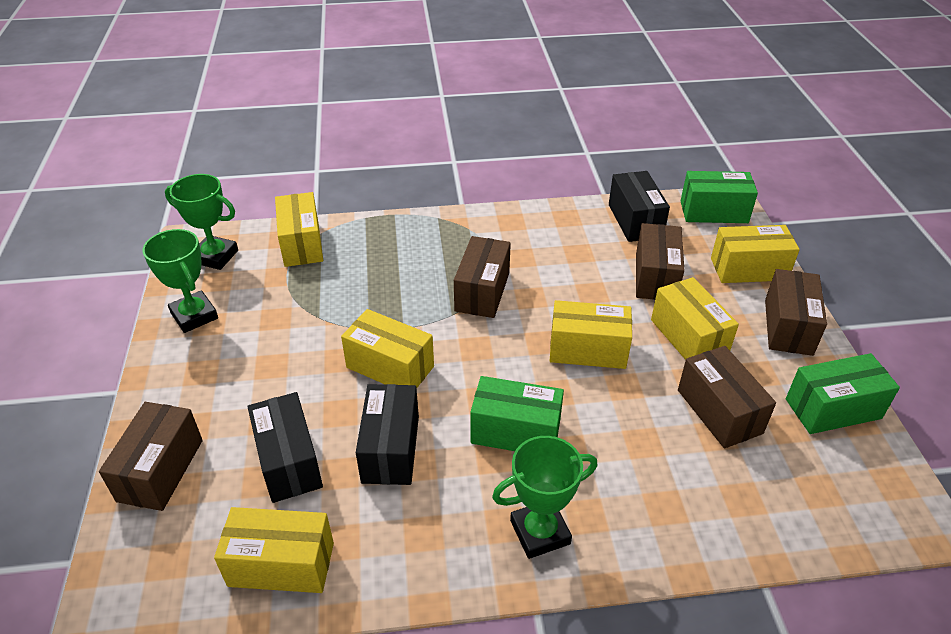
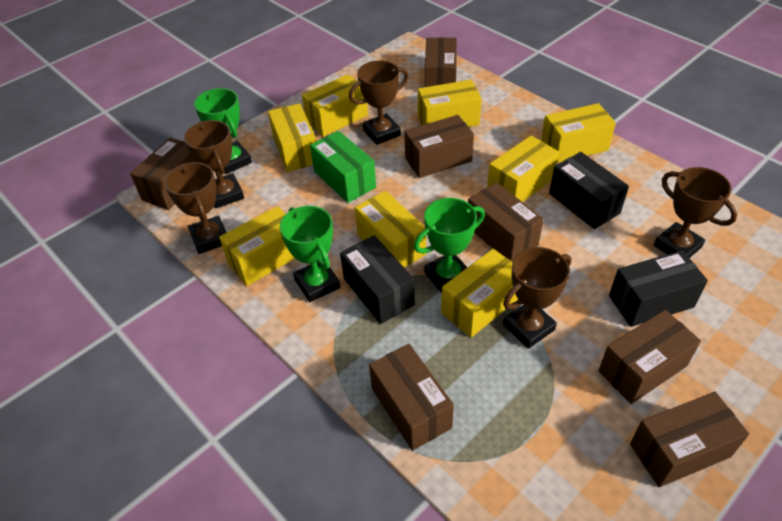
brown box: [99,402,203,511] [454,236,511,318] [636,223,685,300] [678,346,776,448] [765,269,827,356] = 5 -> [130,137,196,210] [369,344,454,451] [404,115,474,178] [425,38,457,87] [468,182,543,262] [598,310,701,404] [630,392,749,487] = 7
brown trophy: none = 0 -> [164,162,227,254] [184,120,244,209] [349,61,409,145] [503,247,572,349] [654,167,737,258] = 5
green box: [470,376,564,451] [681,171,758,223] [786,353,900,434] = 3 -> [310,131,376,203] = 1
yellow box: [214,507,334,593] [275,192,323,267] [341,309,434,388] [550,300,632,369] [651,277,739,360] [711,225,800,283] = 6 -> [219,206,296,286] [268,103,316,172] [302,74,368,137] [355,191,426,267] [418,80,482,127] [441,249,518,338] [487,136,559,202] [541,103,616,163] = 8

